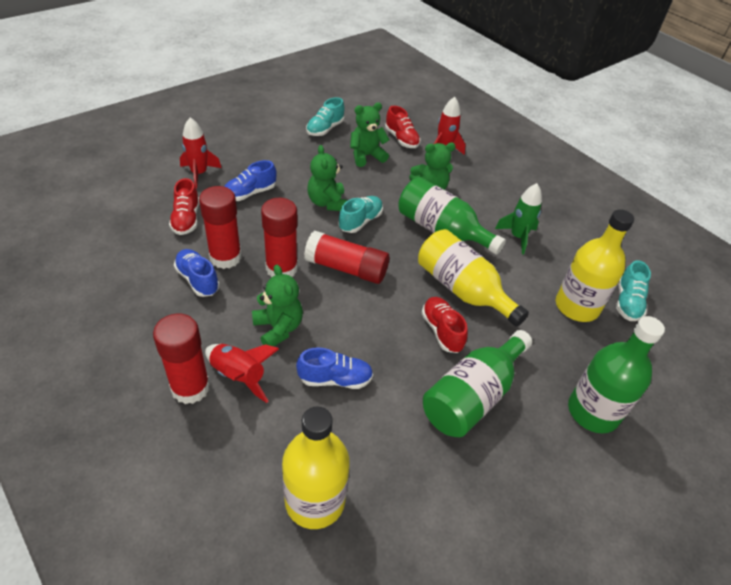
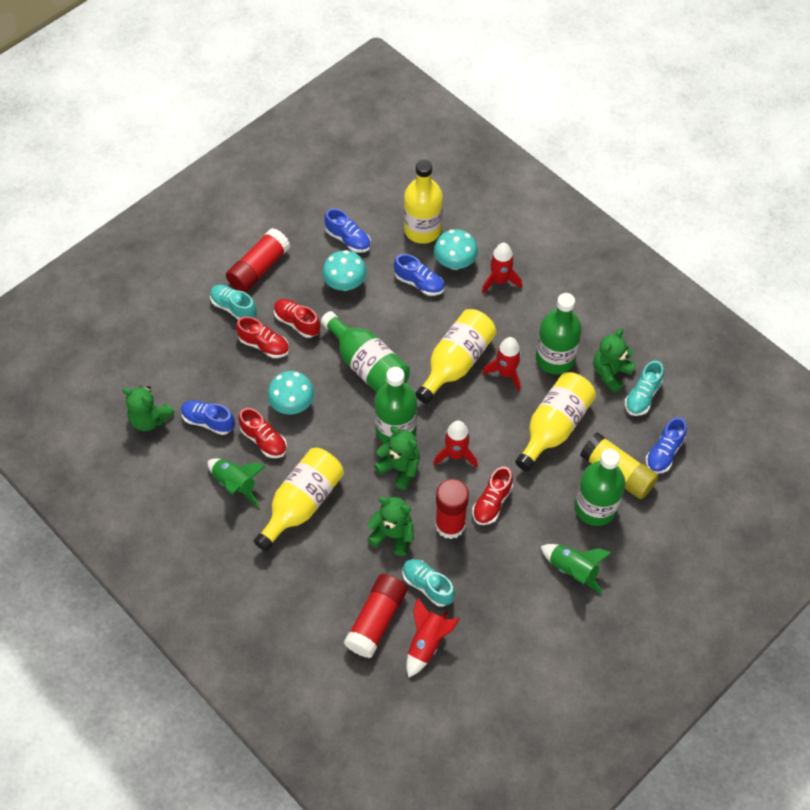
blue shoe: [174,249,220,297] [224,160,277,201] [296,347,373,389] = 3 -> [181,400,235,435] [325,208,371,253] [394,254,444,296] [646,417,687,474] = 4
green bottle: [398,177,506,255] [423,330,532,437] [568,316,665,434] = 3 -> [321,311,410,393] [374,367,417,443] [536,293,582,374] [575,449,625,526] = 4
green rocket: [495,183,542,254] = 1 -> [208,458,266,507] [540,544,612,594] = 2
red glue stick: [153,314,210,404] [199,186,242,269] [261,198,298,277] [304,231,389,284] = 4 -> [226,228,290,293] [344,574,407,658] [435,479,469,539] = 3
red rocket: [180,117,221,188] [205,344,279,403] [434,97,466,155] = 3 -> [406,598,460,678] [434,420,478,468] [482,243,522,293] [482,337,521,392] = 4
red shoe: [169,178,199,235] [385,106,420,148] [422,297,468,353] = 3 -> [236,317,289,358] [238,408,287,458] [274,299,320,338] [472,466,513,525] = 4
turquoise mushroom: none = 0 -> [267,371,315,415] [322,250,367,291] [434,229,478,270] = 3
yellow bottle: [282,406,350,529] [418,229,529,327] [556,209,634,322] = 3 -> [254,448,344,552] [404,159,443,244] [415,309,496,404] [515,372,596,471] = 4
yellow glue stick: none = 0 -> [580,432,658,499] = 1

